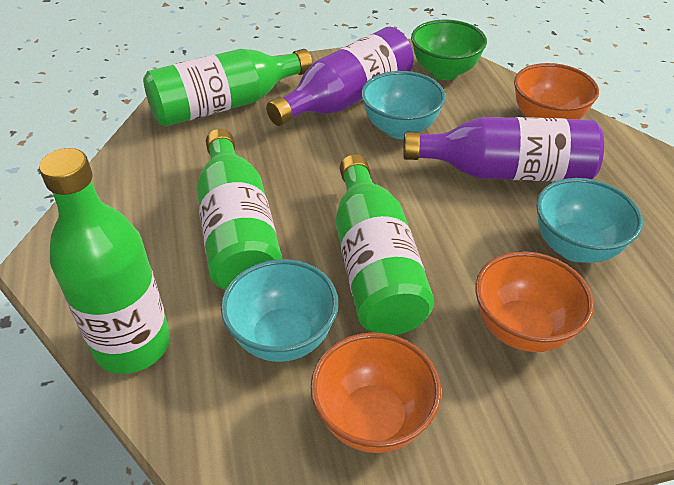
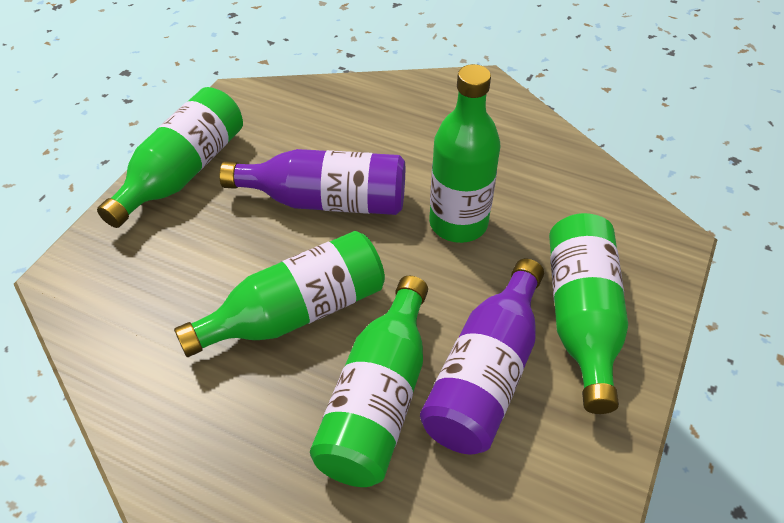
green bottle: [39,148,170,374] [143,49,312,127] [196,129,282,290] [336,154,434,335] = 4 -> [97,87,243,228] [174,231,385,357] [310,276,428,487] [429,64,500,243] [549,213,628,414] = 5
green bowl: [411,20,487,80] = 1 -> none = 0
orange bowl: [311,332,441,453] [475,251,594,352] [514,63,599,119] = 3 -> none = 0
turquoise bowl: [221,259,338,362] [361,71,446,139] [536,178,643,263] = 3 -> none = 0

